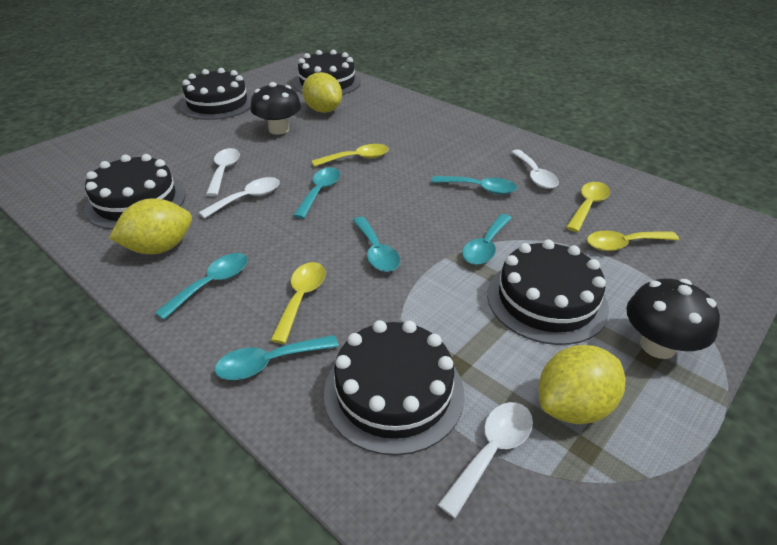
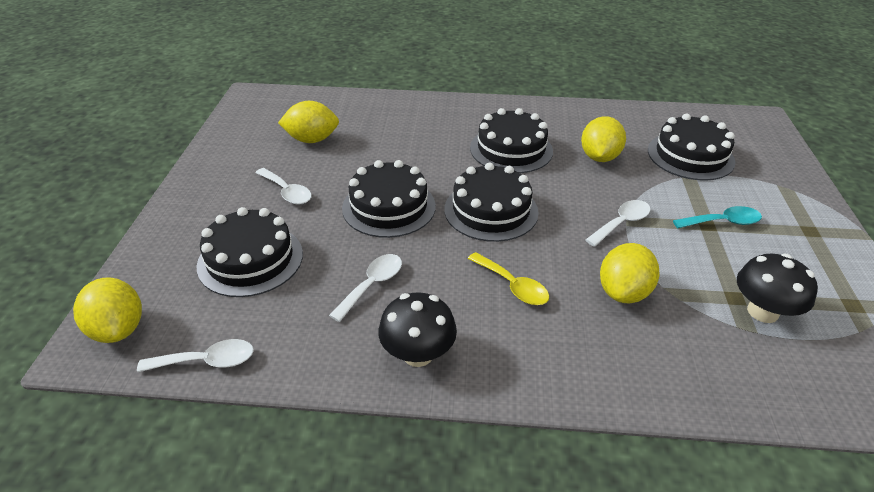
turquoise spoon: [155,253,248,320] [215,335,339,380] [293,167,340,219] [353,217,400,272] [431,176,517,195] [462,214,512,265] = 6 -> [673,206,762,229] = 1
yellow lemon: [109,198,192,254] [302,72,342,113] [539,345,626,424] = 3 -> [73,278,142,343] [278,101,339,143] [581,116,626,162] [600,243,659,303] = 4
yellow spoon: [270,262,326,344] [312,144,389,167] [566,182,610,232] [587,231,679,251] = 4 -> [468,252,549,305] = 1

